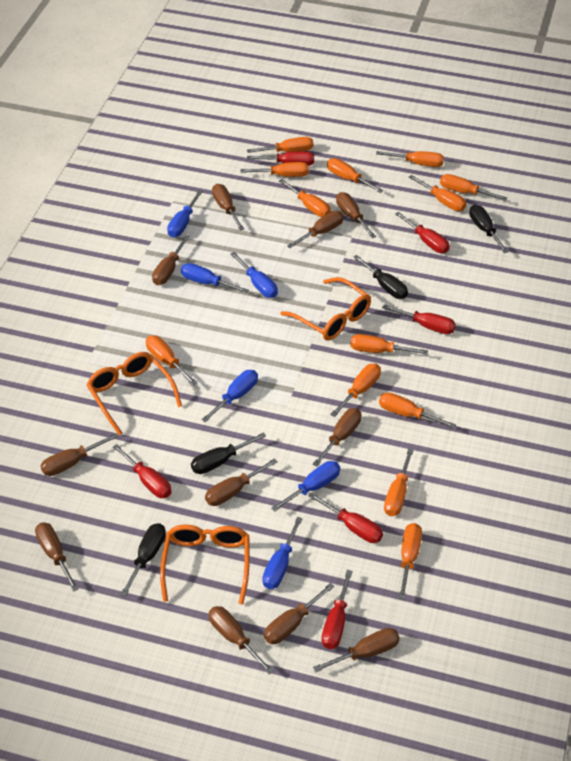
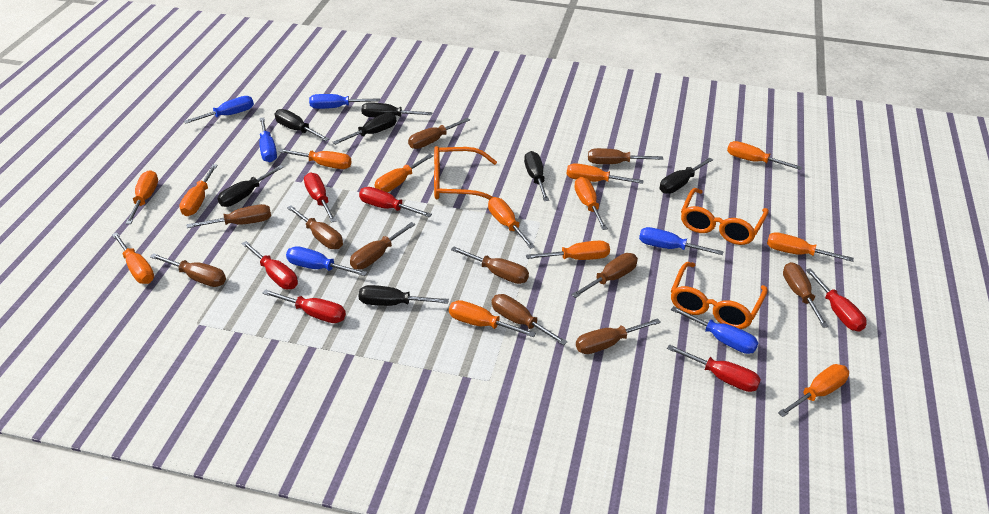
black screwdriver: [120,523,166,597] [191,432,266,474] [353,255,408,299] [469,205,509,253] = 4 -> [217,165,284,207] [275,109,329,141] [333,113,396,145] [358,285,449,306] [361,102,432,118] [524,151,549,201] [659,158,713,194] = 7

